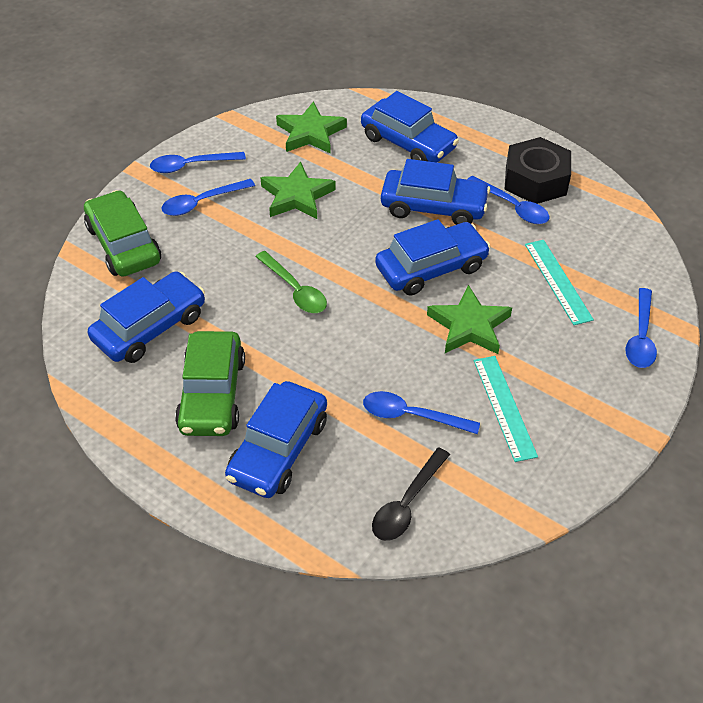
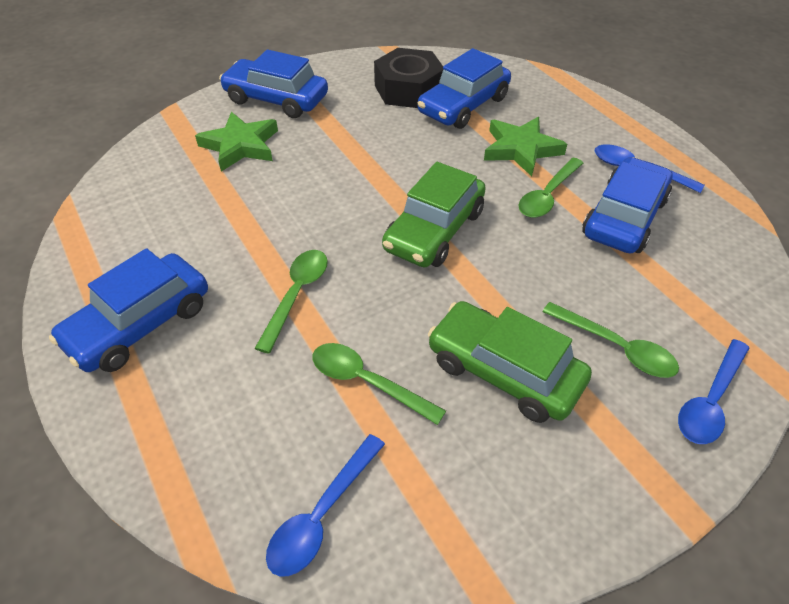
black spoon: [372,447,450,541] = 1 -> none = 0
blue car: [88,271,205,363] [225,381,327,498] [361,91,459,163] [375,219,491,296] [381,159,490,225] = 5 -> [49,248,208,372] [219,50,328,118] [418,48,511,129] [582,157,672,253] = 4
blue spoon: [150,152,246,173] [161,179,255,216] [363,391,480,434] [467,176,549,224] [625,288,657,368] = 5 -> [266,434,385,577] [595,144,704,193] [678,339,749,444] = 3
green spoon: [255,251,327,313] = 1 -> [254,250,328,354] [313,343,446,425] [518,158,583,218] [542,302,679,378] = 4
green star: [260,162,336,219] [276,101,347,154] [427,285,512,354] = 3 -> [195,112,278,171] [484,117,567,176] = 2
turquoise ruler: [474,356,538,462] [525,240,594,325] = 2 -> none = 0

